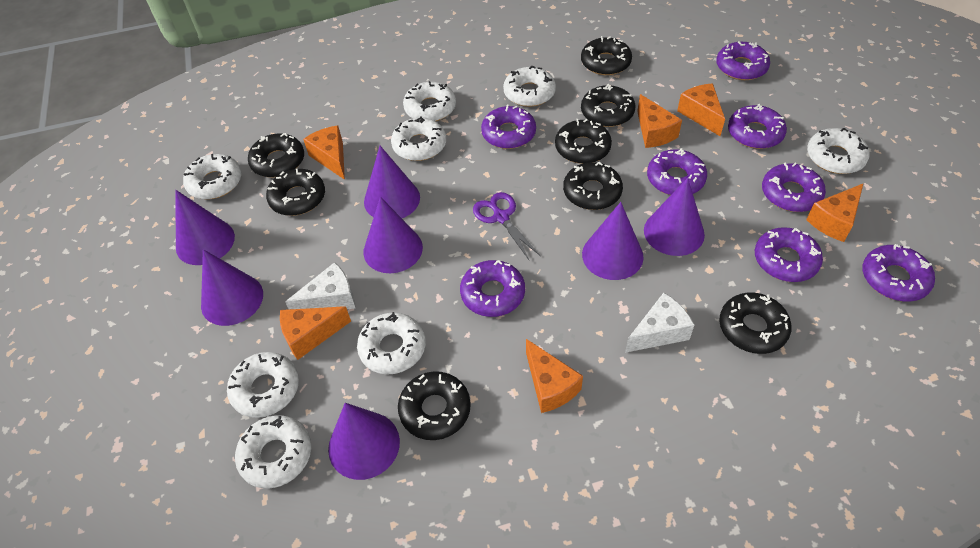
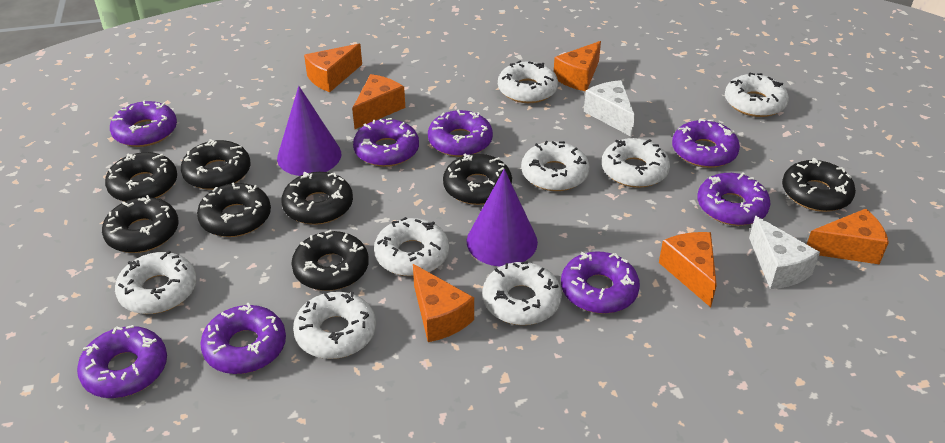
purple cone: [175,190,235,265] [201,249,263,326] [328,403,400,480] [364,146,420,218] [364,197,423,273] [582,202,644,280] [644,178,705,256] = 7 -> [277,86,341,176] [466,169,538,267] = 2
purple scissors: [473,192,541,260] = 1 -> none = 0

